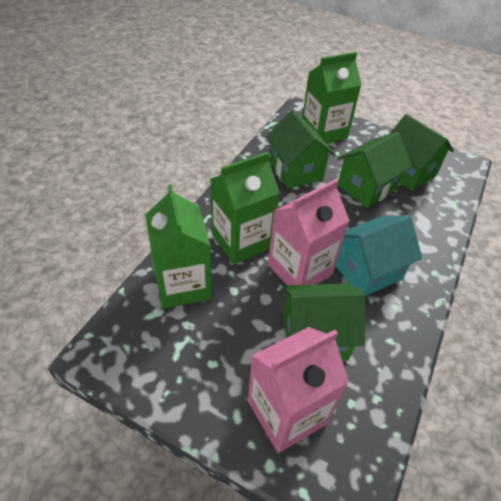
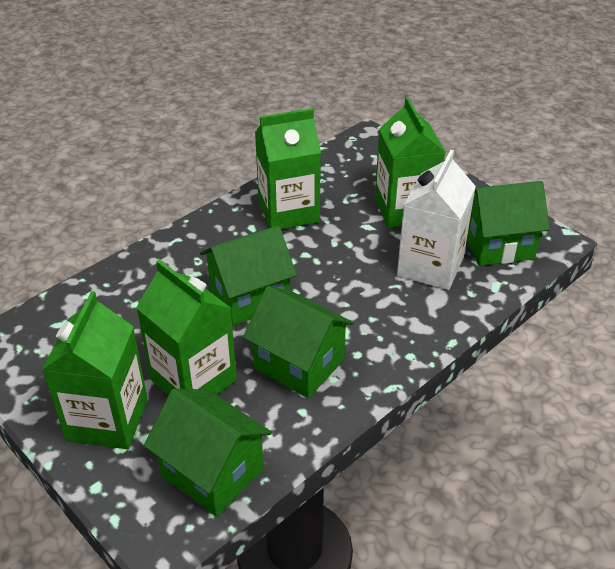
green carton: [145,184,212,309] [211,152,280,264] [302,52,361,144] = 3 -> [42,291,148,449] [136,259,237,395] [255,108,321,229] [375,97,445,228] = 4
pink carton: [248,327,349,453] [268,179,350,285] = 2 -> none = 0
turquoise house: [336,215,422,296] = 1 -> none = 0
white carton: none = 0 -> [397,150,476,290] = 1

